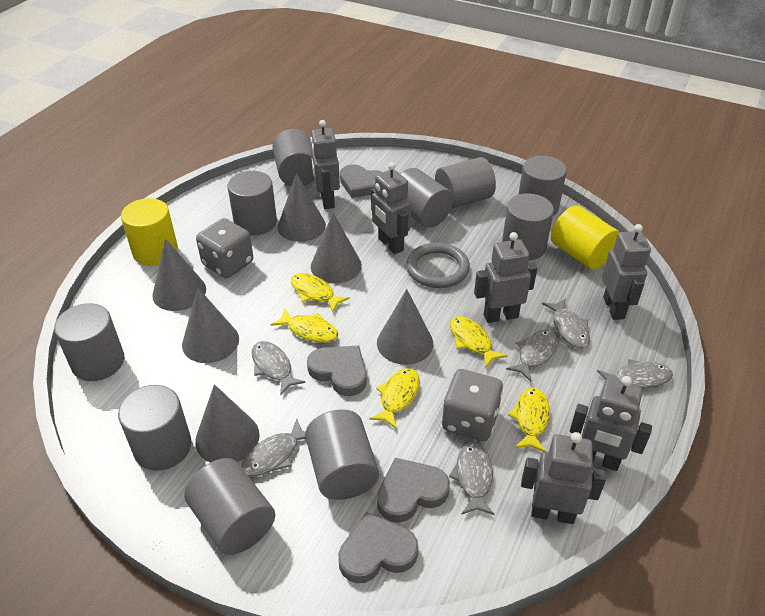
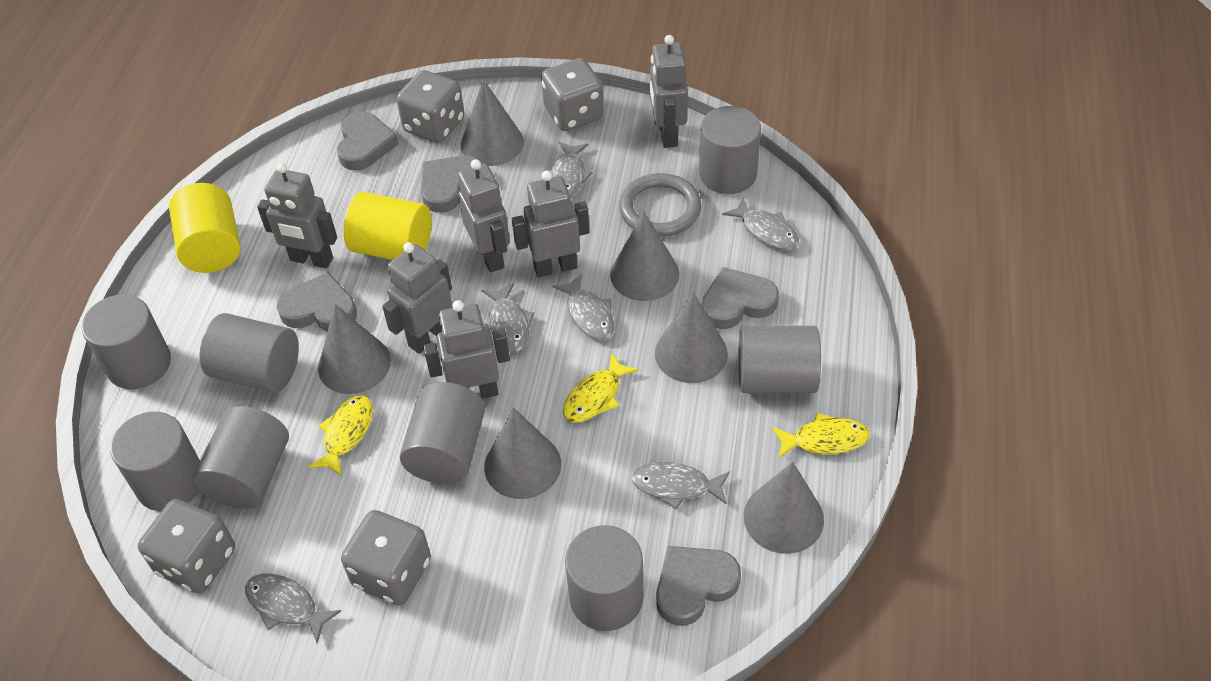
grey cylinder: [54,303,124,381] [118,385,191,471] [184,458,275,555] [228,171,277,236] [273,129,314,186] [305,409,379,500] [401,168,453,228] [435,157,496,209] [502,193,554,260] [518,156,567,216] = 10 -> [82,294,171,389] [110,412,200,511] [193,406,289,509] [199,313,299,393] [400,382,485,484] [565,525,643,631] [699,106,761,194] [738,326,821,393] = 8
grey dice: [196,218,253,278] [442,369,503,441] = 2 -> [138,499,235,594] [341,510,431,605] [396,70,465,143] [541,58,604,131] = 4
grey heart: [307,346,367,396] [338,512,419,583] [340,164,383,198] [377,458,450,523] = 4 -> [277,272,357,331] [337,111,399,170] [421,156,482,213] [656,546,741,626] [702,267,779,329] = 5
yellow fish: [271,308,338,343] [291,273,350,312] [369,368,420,429] [450,316,507,368] [508,388,550,452] = 5 -> [308,395,373,476] [563,353,639,423] [772,412,870,458] = 3

